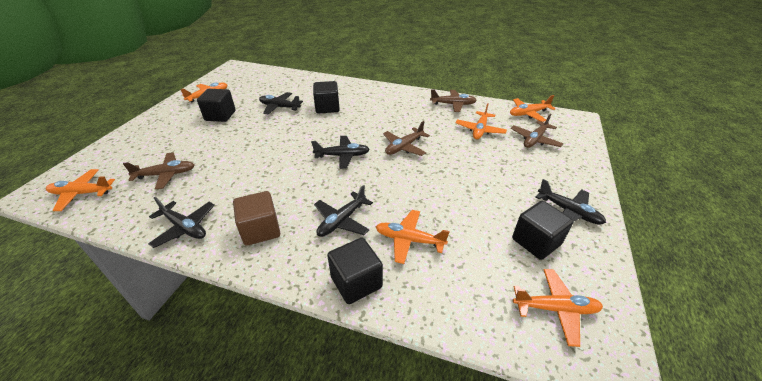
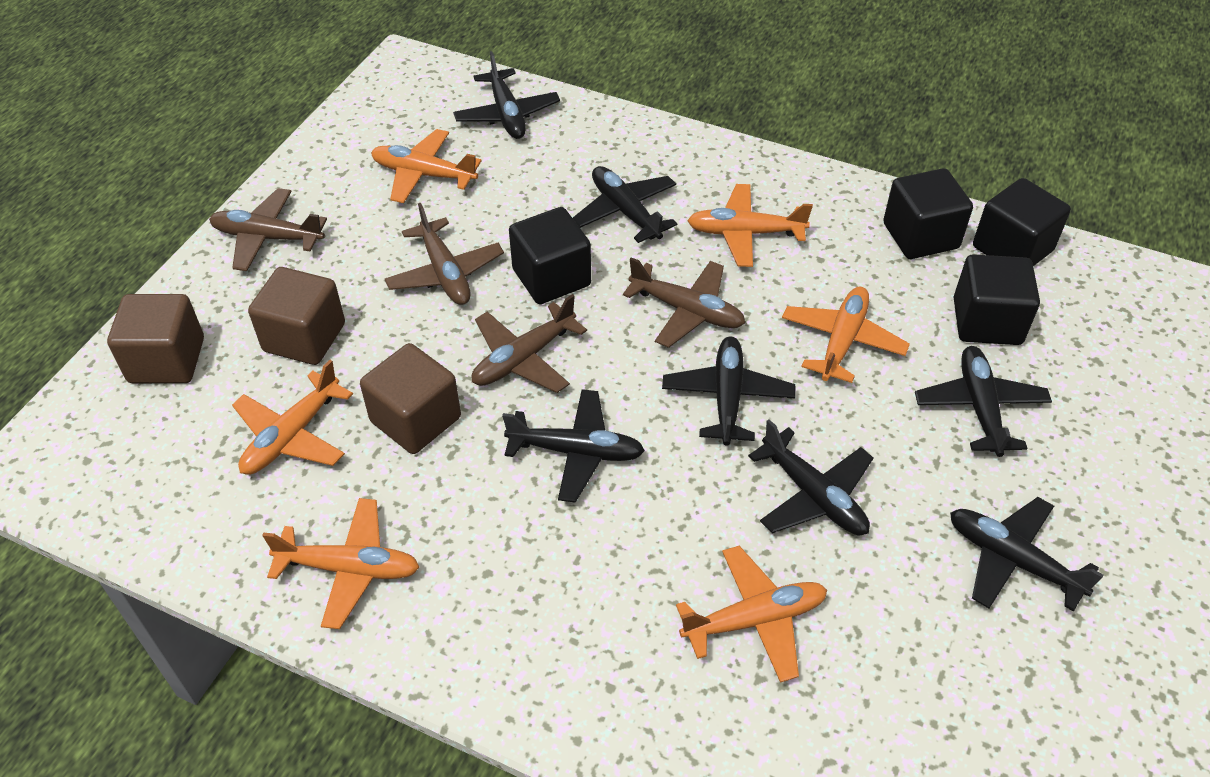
black plane: [148,197,215,248] [259,92,303,114] [311,136,370,169] [314,185,373,237] [535,179,606,225] = 5 -> [453,51,560,139] [502,389,645,503] [573,166,677,243] [662,336,795,446] [748,419,873,536] [915,346,1052,457] [950,497,1104,612] = 7
brown cube: [233,191,280,246] = 1 -> [107,294,204,383] [248,267,345,365] [360,343,461,454] = 3

